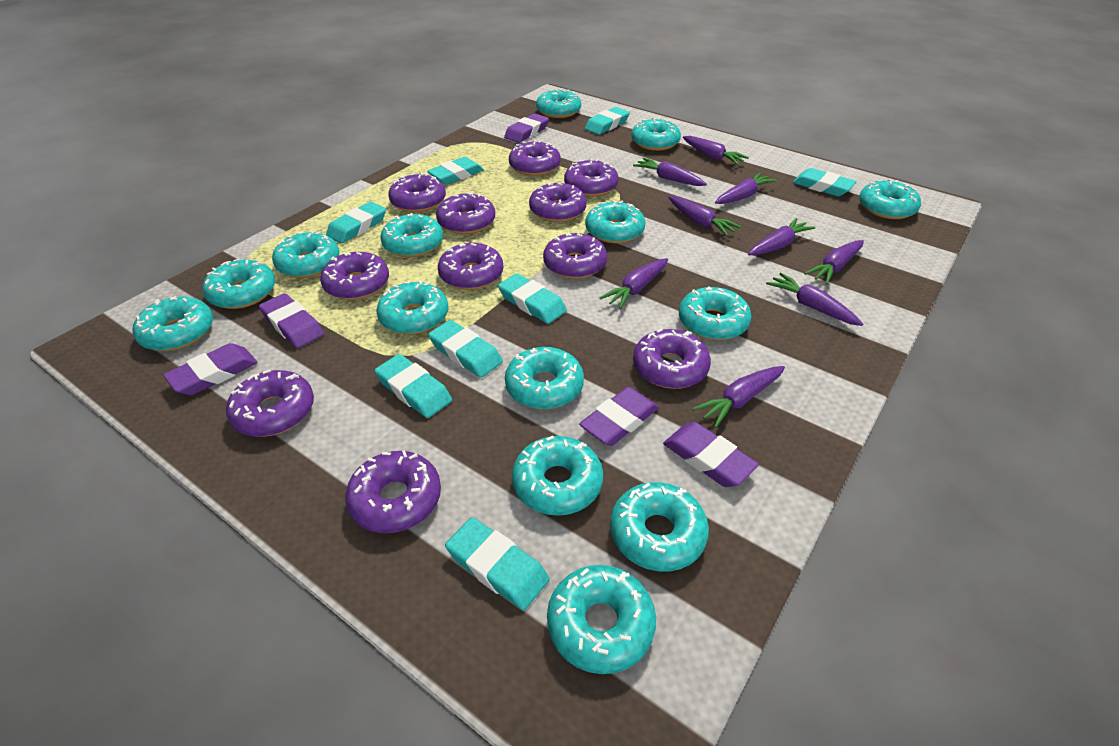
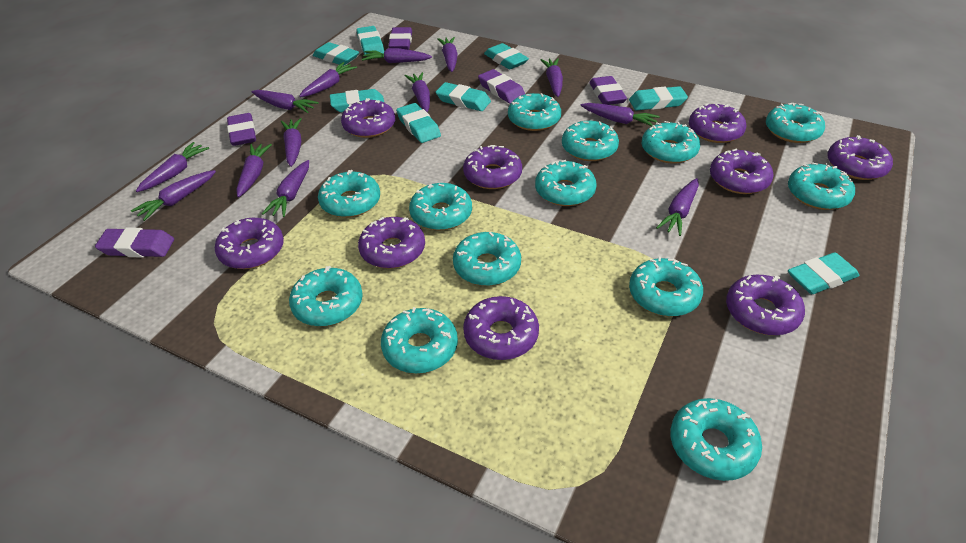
purple carrot: [600,258,668,309] [633,158,707,186] [668,196,741,236] [683,136,749,165] [692,366,785,428] [715,173,777,204] [748,218,815,255] [766,272,863,326] [804,240,864,284] = 9 -> [131,170,216,221] [136,142,209,192] [236,144,272,197] [252,90,319,113] [262,160,309,217] [281,118,302,167] [299,62,357,97] [362,48,432,63] [404,72,430,113] [437,37,458,72] [540,58,563,97] [580,103,660,127] [656,178,699,236] = 13
purple donut: [226,369,314,437] [320,252,389,300] [345,450,441,533] [388,173,446,212] [436,192,495,234] [438,243,503,290] [509,140,561,176] [529,182,587,222] [543,233,607,279] [564,159,619,196] [633,328,711,389] = 11 -> [215,218,284,269] [341,98,395,138] [358,217,425,269] [463,145,522,189] [463,296,539,360] [689,103,747,143] [710,149,773,194] [726,275,805,335] [828,135,893,180] = 9
turquoise donut: [133,296,213,351] [202,258,275,309] [272,230,340,278] [376,280,448,334] [380,213,443,257] [505,347,584,409] [512,436,603,516] [536,89,581,118] [547,565,656,674] [585,200,646,243] [610,482,709,571] [631,118,681,151] [679,286,752,340] [859,179,921,219] = 14 -> [289,266,363,326] [318,170,380,218] [381,307,458,373] [409,183,472,230] [453,232,521,286] [508,93,561,131] [535,160,597,206] [562,121,619,161] [629,257,703,316] [641,121,700,164] [670,398,762,481] [766,103,825,143] [788,162,855,210] = 13

